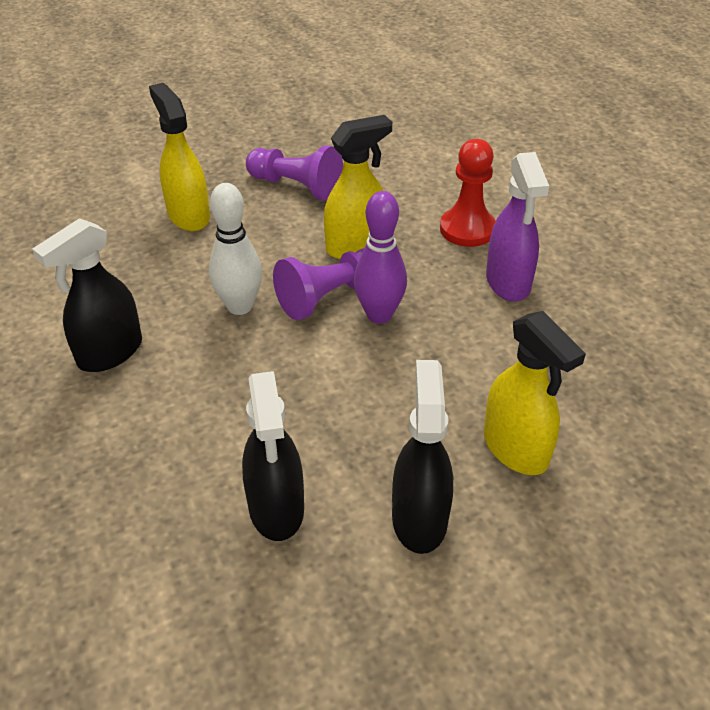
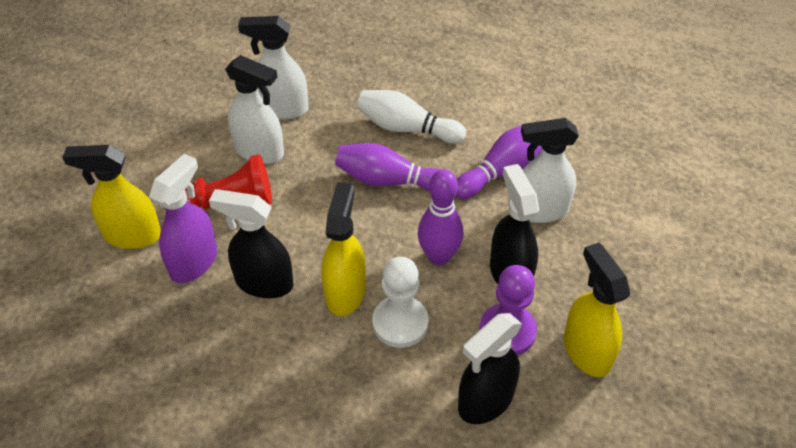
purple bowling pin: [354,191,407,324] = 1 -> [335,143,442,191] [418,169,463,265] [456,121,542,199] = 3
purple pawn: [246,145,343,201] [273,248,364,320] = 2 -> [479,265,537,355] = 1
white pawn: none = 0 -> [372,257,428,348] = 1
white spray bottle: none = 0 -> [225,55,284,164] [238,16,308,119] [521,118,579,223] = 3

